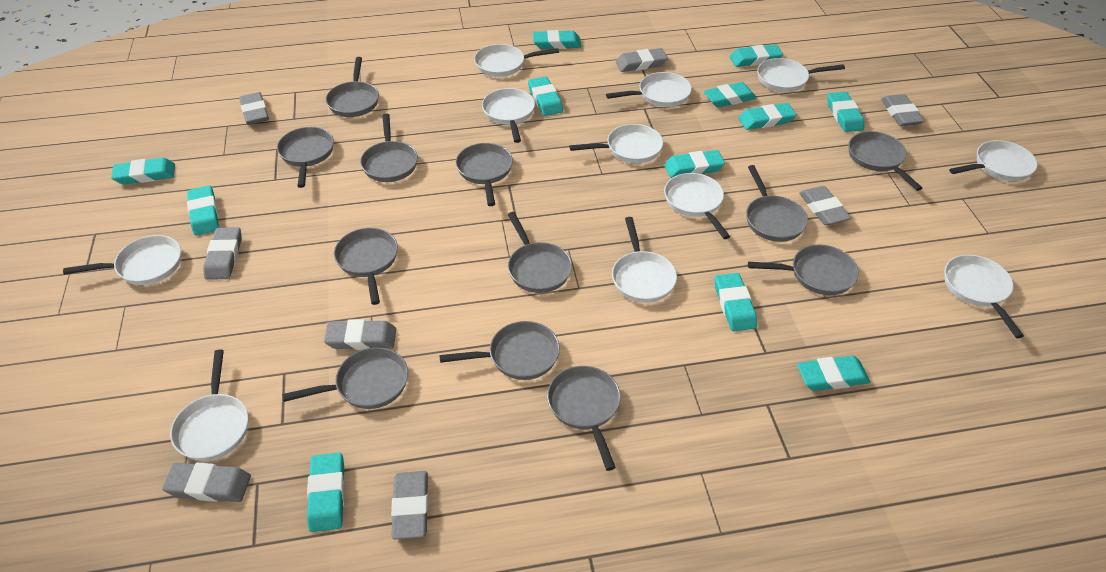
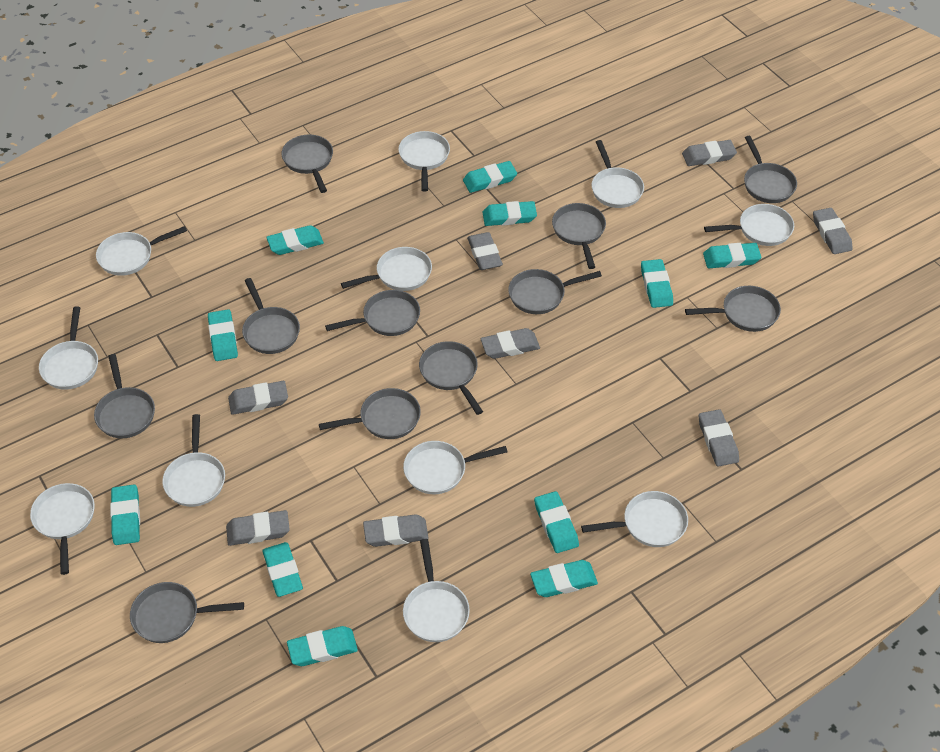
grey pan: [277,127,334,188] [282,347,408,409] [326,57,379,117] [334,228,398,305] [360,114,418,182] [439,321,560,380] [456,143,513,206] [508,212,572,293] [547,366,621,471] [746,165,808,242] [748,245,859,295] [848,131,922,191] = 12 -> [94,354,155,438] [130,582,244,643] [242,278,300,354] [281,134,333,193] [319,388,421,439] [325,290,420,336] [419,341,483,415] [508,269,602,314] [552,203,606,269] [685,286,781,332] [744,136,797,203] = 11
turquoise eraser: [111,158,175,185] [187,186,219,236] [307,453,345,532] [528,76,563,116] [533,30,581,49] [664,150,725,178] [704,82,756,107] [715,273,757,331] [730,44,783,67] [738,103,796,130] [797,356,870,391] [827,92,864,132] = 12 -> [110,484,140,545] [208,309,238,361] [262,542,303,597] [266,225,324,255] [287,626,358,666] [463,161,517,193] [482,201,537,226] [530,560,598,597] [534,491,579,553] [641,259,673,308] [703,243,761,268] = 11

